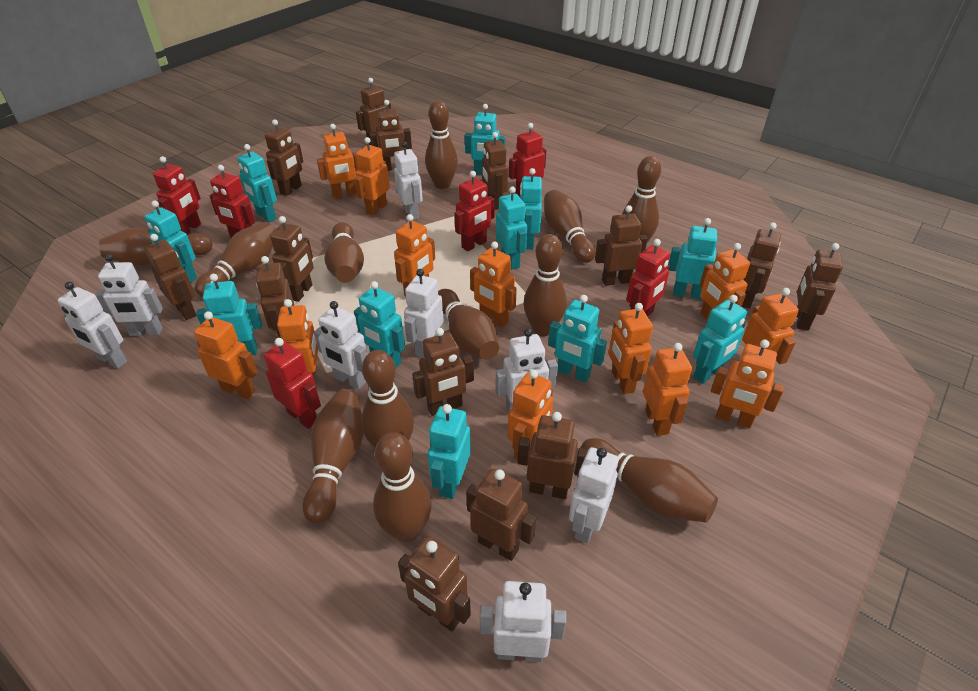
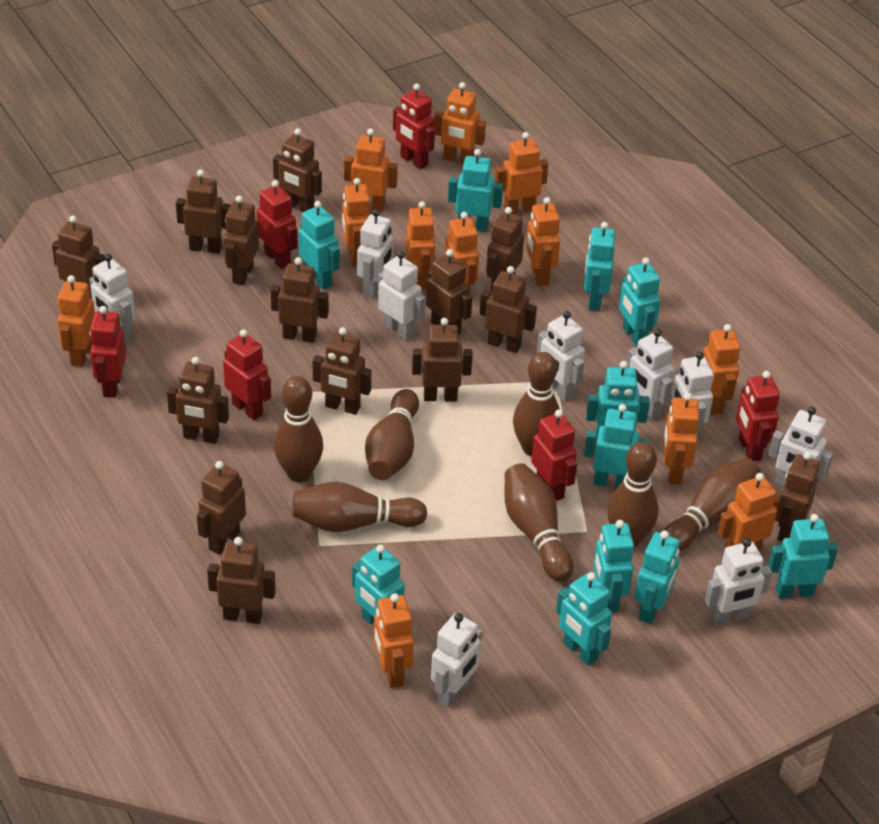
brown bowling pin: [99,228,213,266] [195,222,276,297] [302,390,363,524] [324,222,364,283] [361,350,414,448] [373,432,432,542] [425,101,458,189] [438,289,499,360] [524,234,567,336] [544,190,596,263] [581,438,718,523] [622,156,661,243] = 12 -> [274,376,323,482] [292,482,427,532] [365,389,419,480] [504,463,574,582] [513,352,560,457] [607,442,658,547] [663,458,761,552] = 7
white robot: [58,282,127,369] [95,254,163,336] [314,301,367,389] [394,141,423,220] [404,269,444,358] [480,581,567,662] [496,328,558,412] [569,447,619,543] = 8 -> [89,254,135,343] [357,209,394,299] [378,251,426,340] [431,613,482,707] [537,311,585,401] [627,329,674,420] [671,352,714,441] [705,538,772,626] [768,407,833,486] = 9

